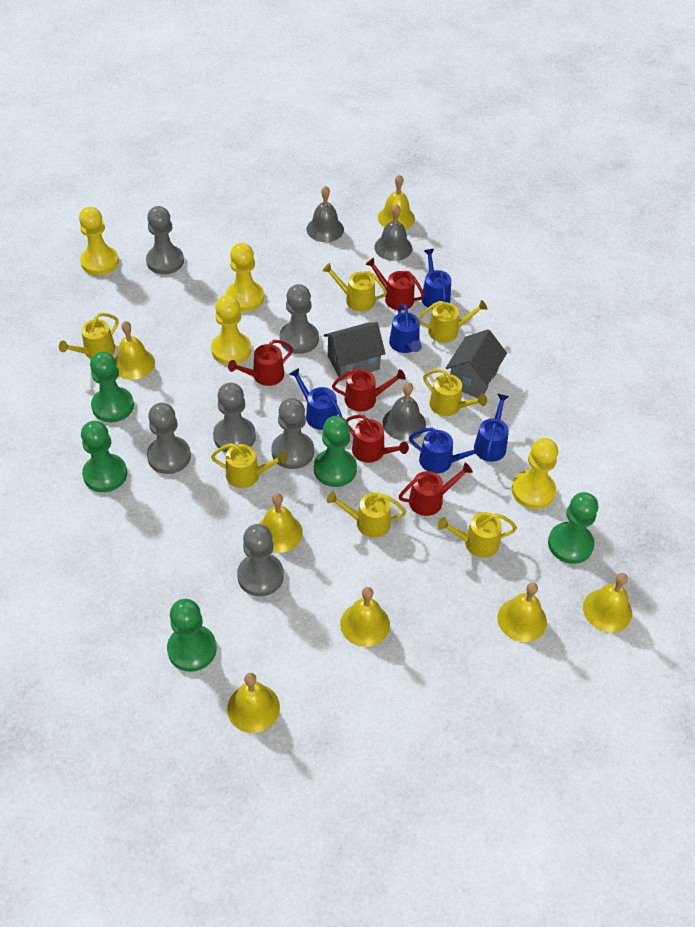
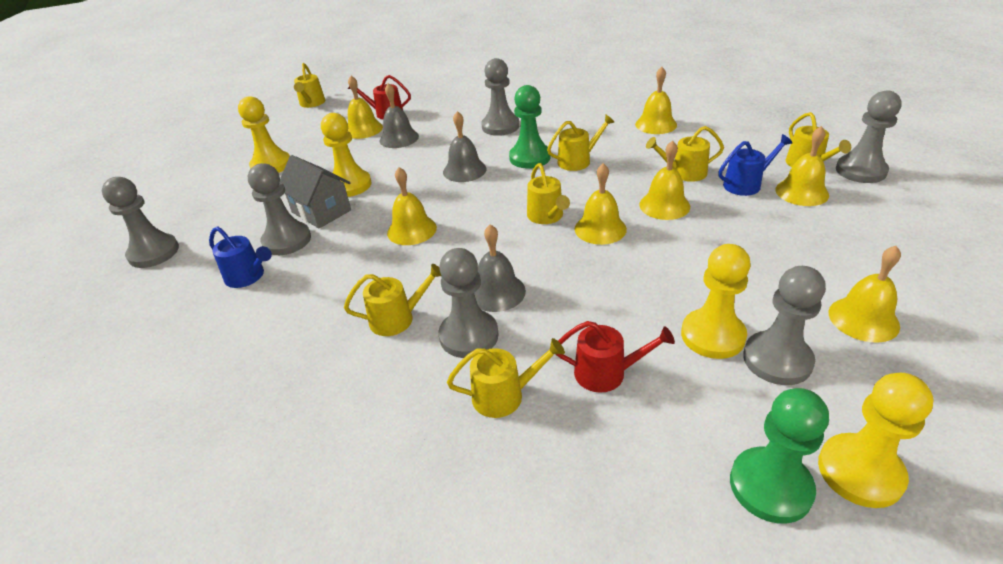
blue watering can: [289,368,342,430] [389,304,422,353] [409,428,484,473] [421,249,451,309] [474,394,509,462] = 5 -> [209,226,272,288] [718,134,793,196] = 2
green pawn: [81,421,127,492] [90,351,134,422] [167,599,217,672] [314,416,357,487] [548,492,598,564] = 5 -> [509,85,551,169] [730,388,829,524] = 2
grey house: [324,322,385,381] [446,329,507,398] = 2 -> [280,155,351,229] = 1
red watering can: [228,340,293,386] [332,369,406,412] [346,415,409,463] [365,258,424,310] [399,463,473,516] = 5 -> [348,75,411,119] [555,321,675,393] = 2

